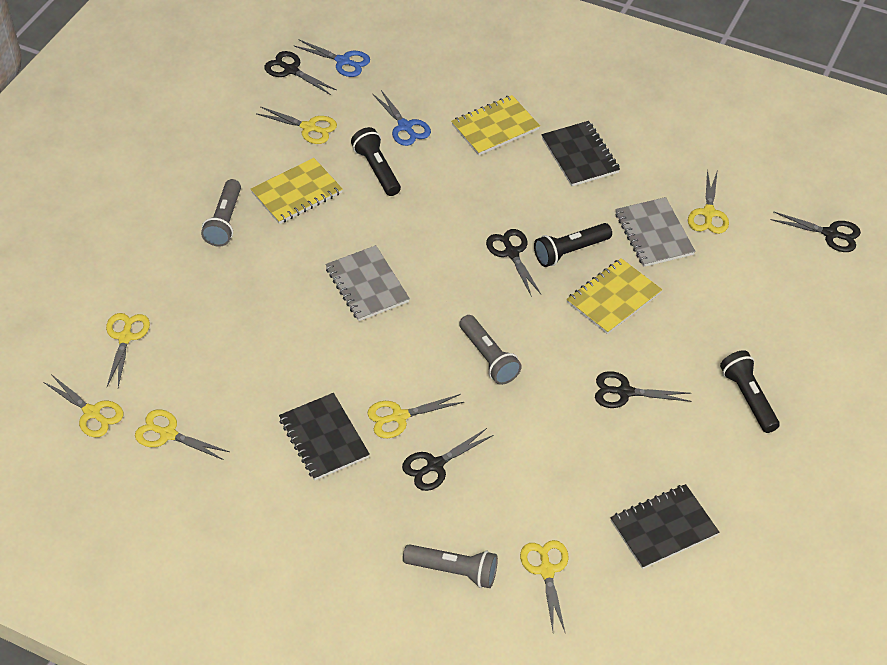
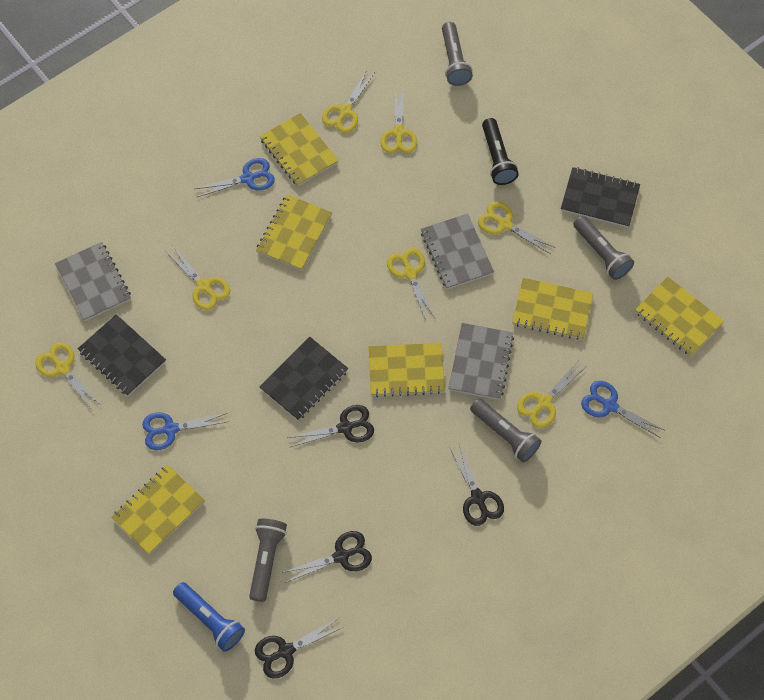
black flashlight: [351,127,401,196] [534,223,612,267] [720,350,780,433] = 3 -> [482,118,519,185] = 1
black scissors: [264,51,336,95] [402,428,494,491] [486,229,541,297] [595,371,691,408] [770,211,861,252] = 5 -> [255,618,345,678] [282,531,372,583] [287,405,374,447] [450,444,504,526] = 4
blue flashlight: none = 0 -> [173,582,245,652] = 1
blue scissors: [293,39,370,77] [373,90,431,146] = 2 -> [142,412,230,450] [195,158,275,197] [581,381,664,438] = 3
grey flashlight: [201,179,241,247] [403,544,498,588] [459,315,522,385] = 3 -> [249,518,287,602] [442,22,473,86] [470,399,541,462] [573,216,634,280] = 4
grey notebook: [325,245,410,321] [615,197,695,267] = 2 -> [55,242,131,321] [421,213,494,289] [448,323,514,400] = 3
yellow notebook: [251,158,343,224] [451,95,540,155] [567,258,662,334] = 3 -> [111,465,205,555] [256,194,332,271] [260,113,339,187] [368,343,445,397] [512,278,593,340] [635,276,724,356] = 6

